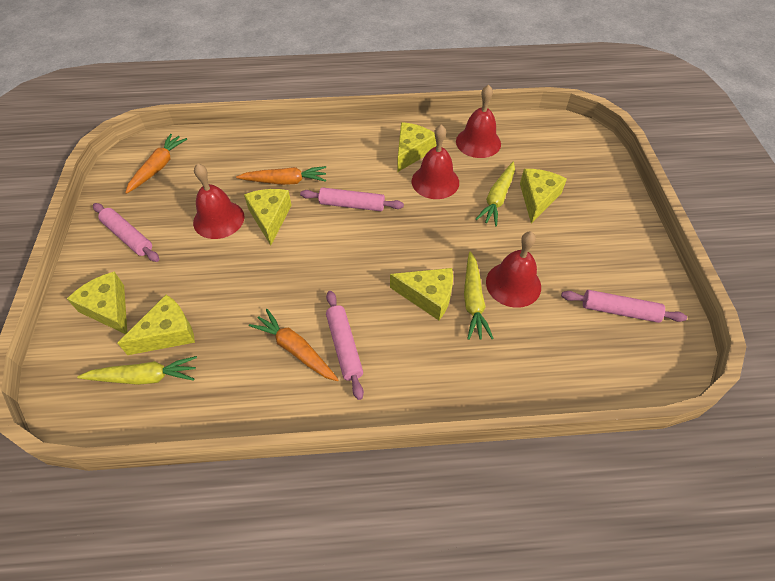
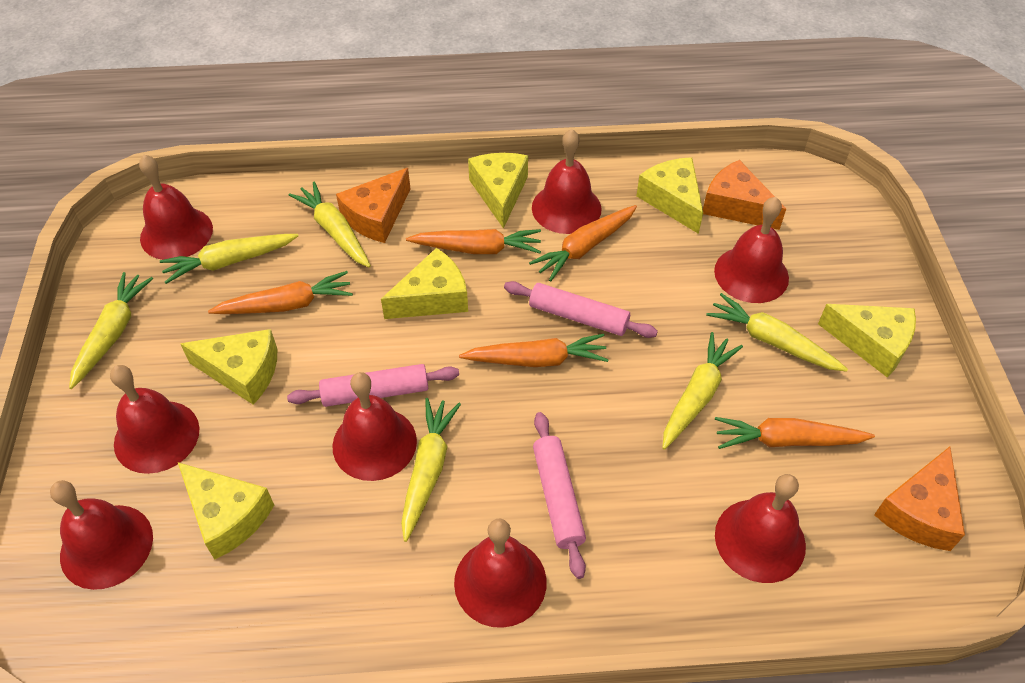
orange carrot: [125,134,187,194] [236,166,326,185] [249,309,339,381] = 3 -> [208,271,353,314] [406,229,541,254] [459,334,609,367] [529,205,637,282] [715,417,875,449] = 5
orange cheese: none = 0 -> [336,168,411,243] [703,160,786,230] [874,446,965,551] = 3
pink rolling pin: [93,203,159,262] [300,187,404,211] [326,291,364,400] [561,290,687,323] = 4 -> [287,364,459,407] [504,281,658,338] [533,412,586,579] = 3
red bell: [193,163,245,239] [412,125,459,199] [456,84,501,158] [486,231,541,308] = 4 -> [50,480,153,590] [110,365,199,474] [139,155,213,260] [332,372,417,481] [454,519,547,628] [532,129,602,234] [714,197,789,303] [715,474,806,583] = 8
yellow carrot: [77,356,197,385] [464,251,494,340] [476,162,515,226] = 3 -> [69,272,153,389] [160,234,299,284] [288,182,371,268] [401,398,461,542] [662,332,743,450] [706,293,848,372] = 6

